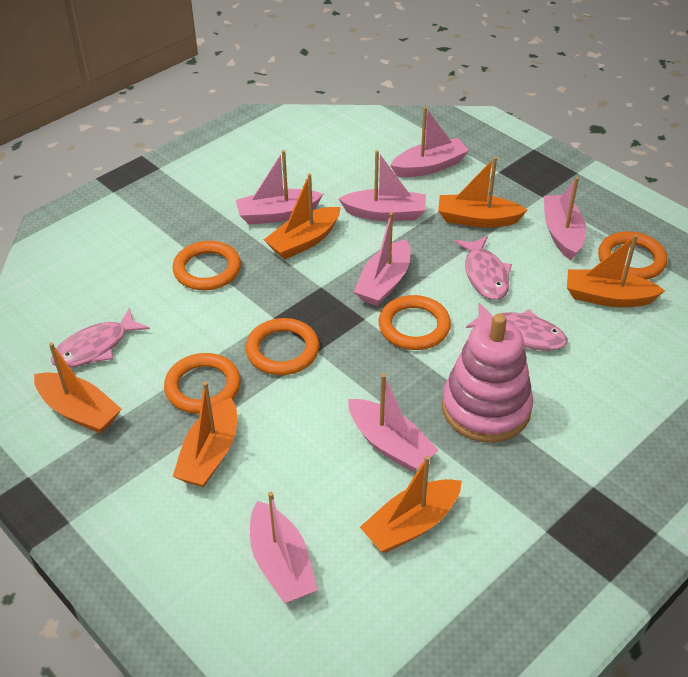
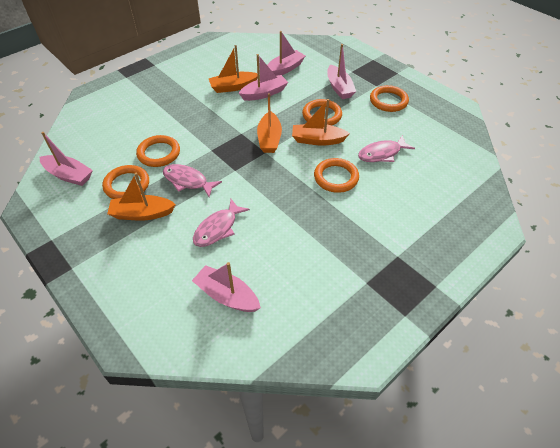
orange boat: [34,342,121,434] [173,382,237,487] [264,173,340,259] [360,456,462,553] [438,157,527,228] [567,235,665,307] = 6 -> [107,173,176,221] [208,45,258,93] [257,93,282,153] [292,99,350,145] = 4
pink boat: [236,150,323,225] [250,492,318,603] [338,150,426,221] [348,374,439,472] [354,213,410,306] [390,107,469,177] [544,177,586,260] = 7 -> [40,132,93,186] [192,262,261,312] [239,54,288,101] [267,31,305,76] [327,44,357,99] = 5
pink stacking toy: [442,313,533,442] = 1 -> none = 0

